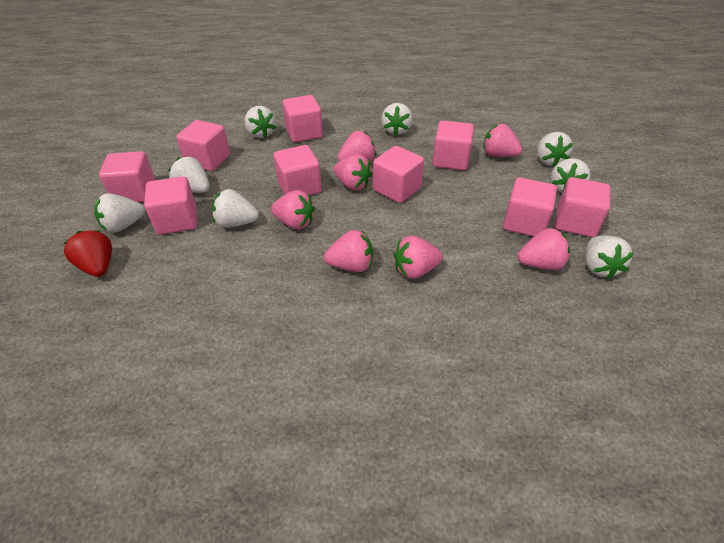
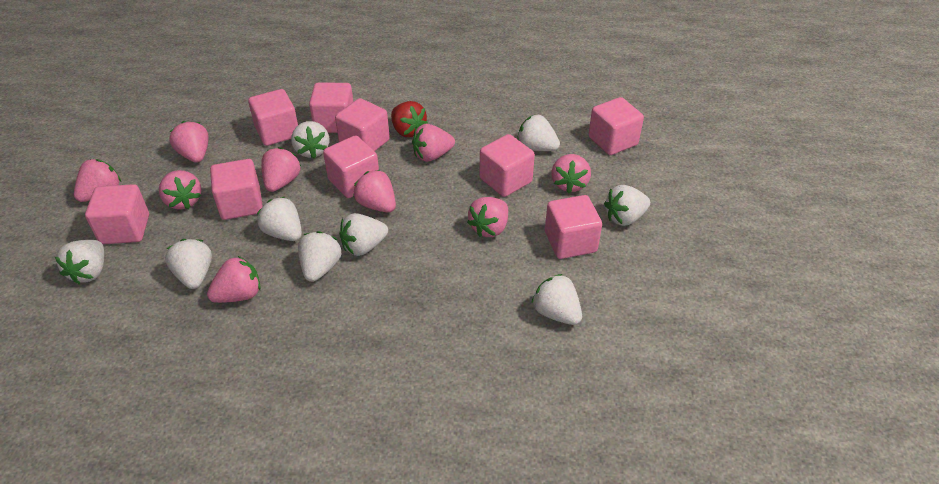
pink strawberry: [271,190,315,230] [324,230,373,272] [334,154,373,190] [338,131,376,162] [394,236,443,279] [483,124,522,157] [517,228,570,270] = 7 -> [74,159,121,202] [159,170,202,209] [169,121,208,163] [207,256,260,303] [261,147,301,192] [353,170,396,212] [412,124,455,162] [467,197,508,237] [551,154,591,193] = 9
white strawberry: [94,193,145,233] [168,157,210,193] [212,189,259,228] [244,106,276,138] [381,103,413,136] [537,132,573,166] [551,158,591,193] [585,235,634,279] = 8 -> [55,240,104,284] [165,239,212,289] [257,197,302,241] [291,121,329,159] [298,231,341,282] [339,213,388,256] [517,114,560,151] [532,274,582,325] [604,185,650,226] = 9

